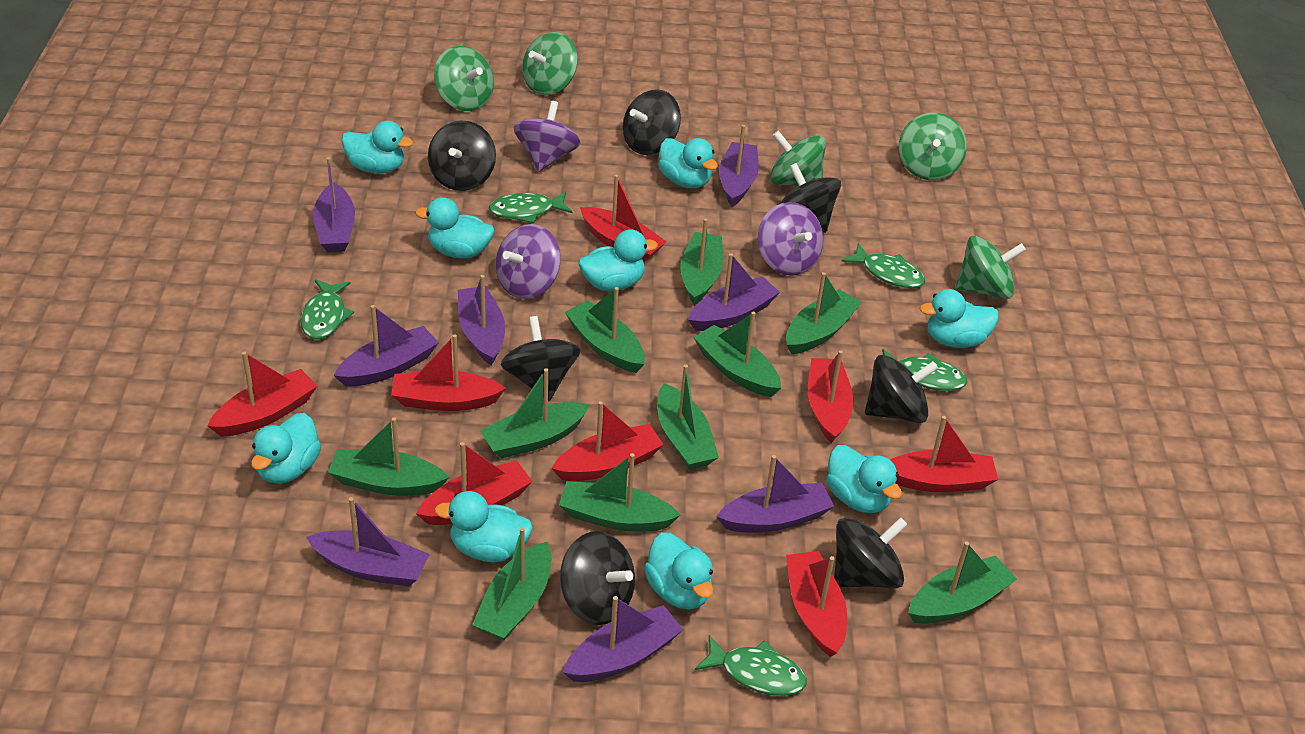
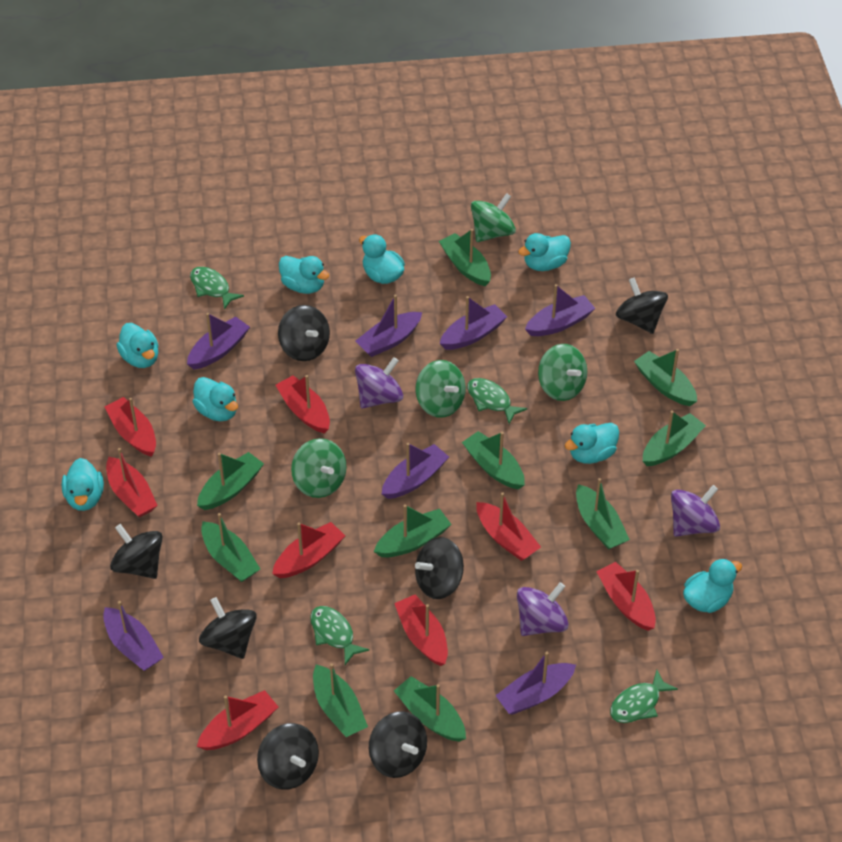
green fish: [300,279,354,339] [489,191,573,223] [695,635,807,696] [841,243,925,289] [882,349,967,391] = 5 -> [190,267,244,310] [310,606,369,665] [467,378,527,424] [610,670,678,723] = 4
green spinning top: [434,46,494,111] [522,32,578,95] [770,131,826,186] [899,113,967,180] [956,236,1026,299] = 5 -> [291,438,347,498] [416,360,466,418] [471,193,516,242] [538,344,587,401] = 4
purple boat: [306,497,430,587] [313,157,355,252] [334,305,439,387] [458,275,505,365] [563,596,683,682] [688,253,780,331] [716,455,834,533] [719,125,759,207] = 8 -> [103,601,164,671] [187,313,250,370] [355,295,422,357] [382,443,449,499] [440,296,507,350] [495,652,576,715] [525,284,595,336] = 7
turquoise duck: [251,413,321,484] [341,121,413,174] [415,197,494,259] [434,491,533,562] [578,229,658,291] [644,532,714,610] [658,138,718,188] [826,445,902,513] [920,289,999,348] = 9 -> [62,458,104,511] [116,323,159,368] [192,377,238,421] [279,256,329,294] [359,234,405,284] [518,233,571,271] [565,423,619,464] [683,559,742,613] = 8

